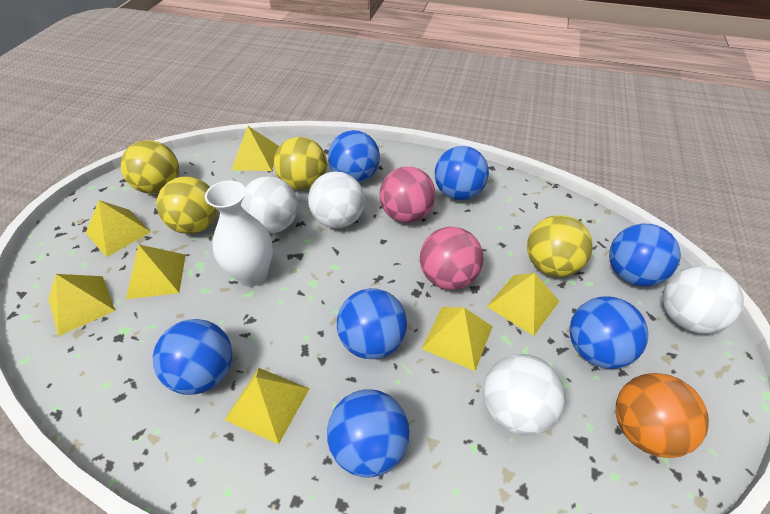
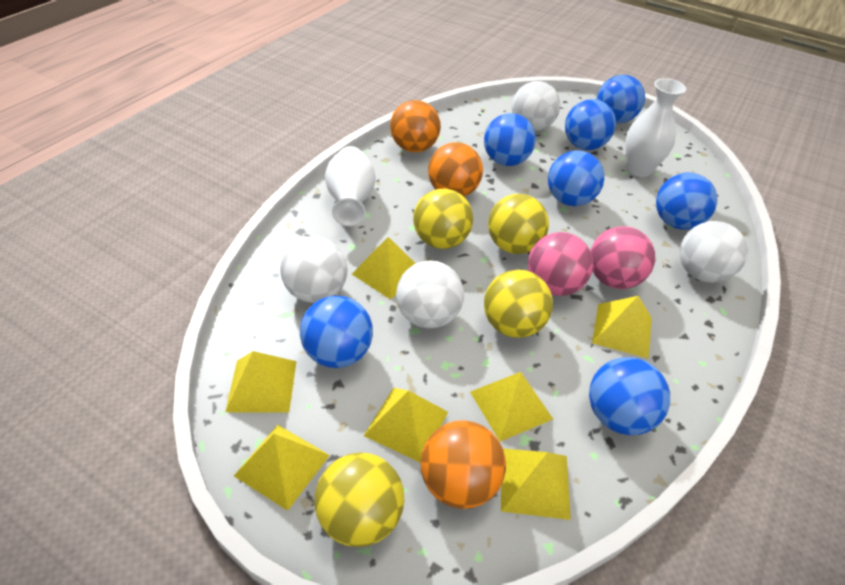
orange ball: [616,373,709,458] = 1 -> [390,100,441,153] [421,420,506,509] [428,142,483,197] = 3
white vase: [205,181,273,287] = 1 -> [325,146,376,226] [625,78,686,177] = 2

